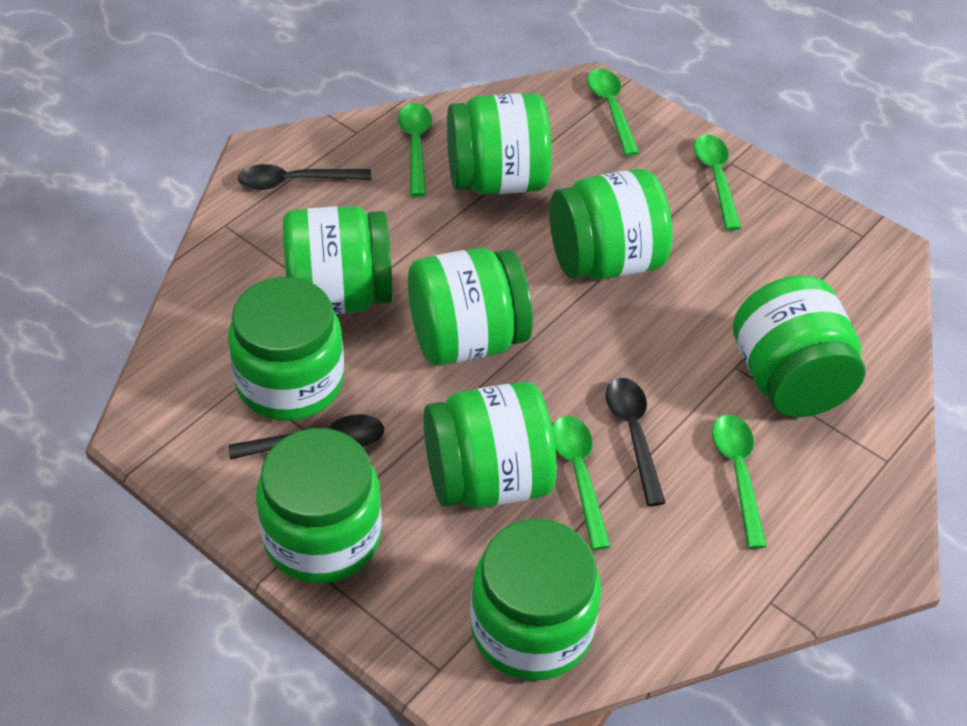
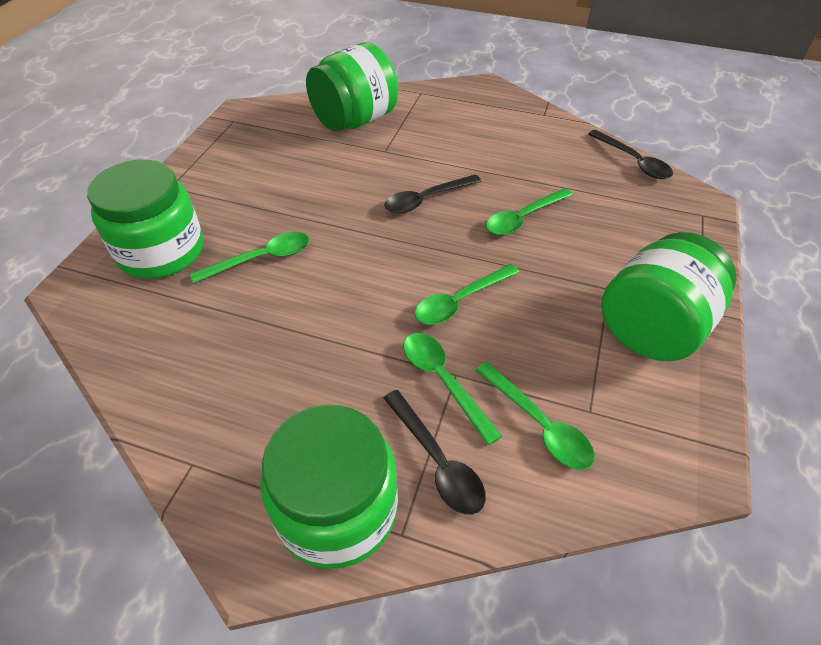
green jar: [228,277,344,421] [256,428,382,584] [283,206,392,314] [408,248,533,366] [424,382,556,509] [447,93,552,195] [470,519,601,681] [550,169,672,280] [733,276,865,417] = 9 -> [87,160,203,279] [260,404,398,569] [306,42,398,132] [601,232,736,361] = 4

